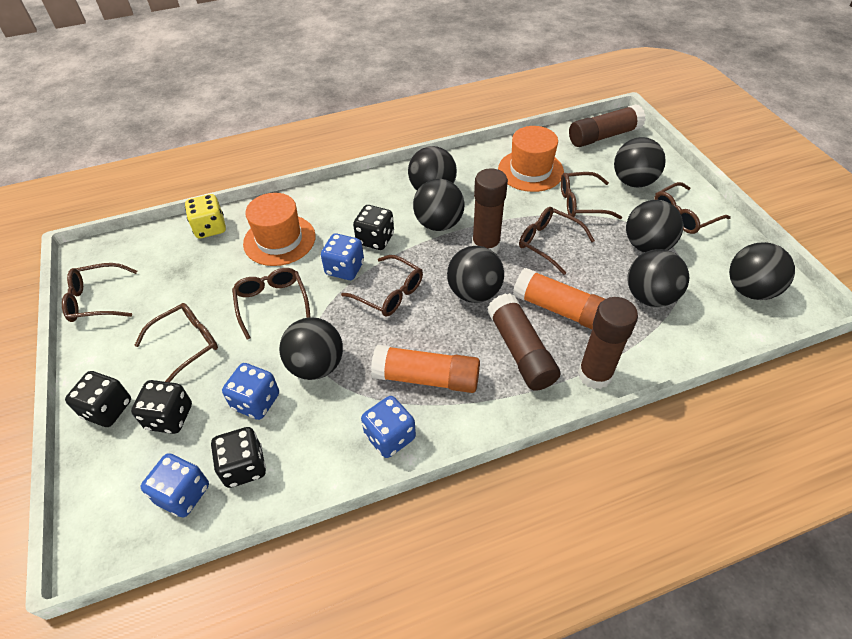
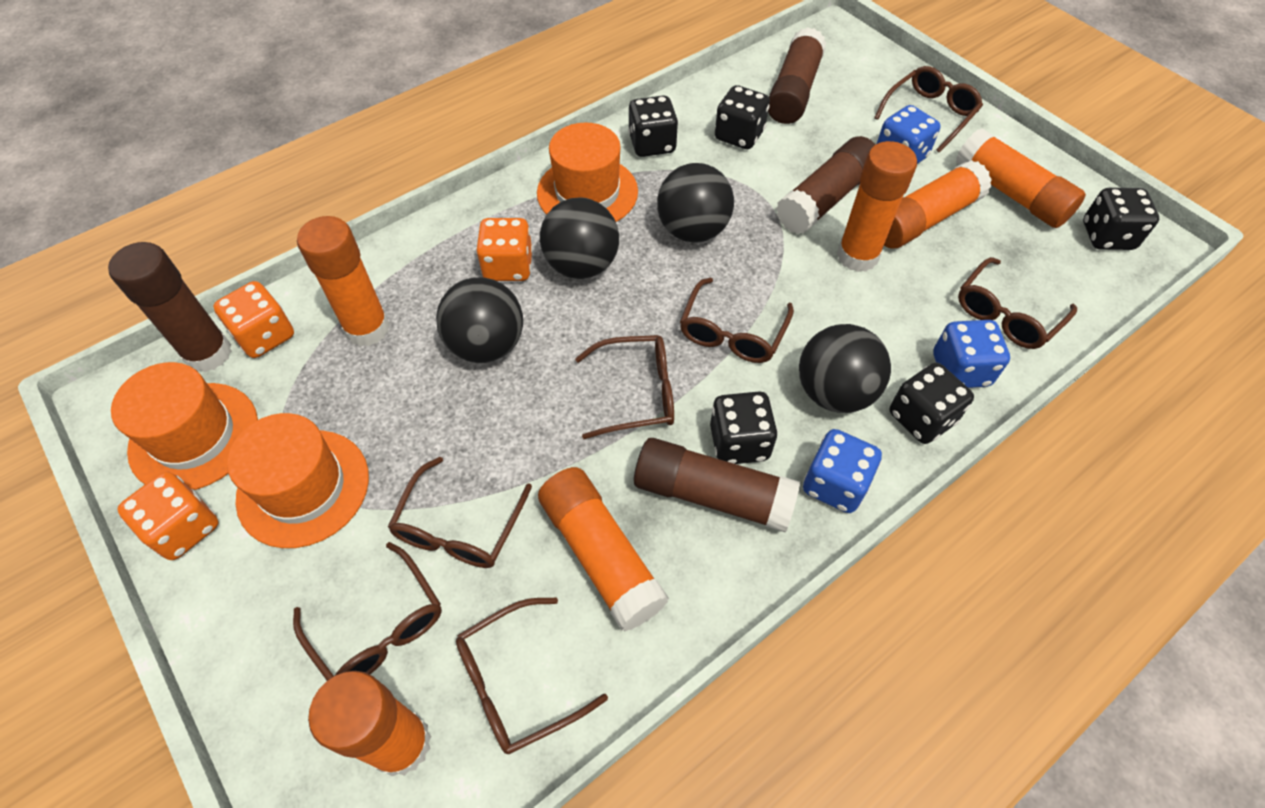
black ball: [279,317,343,380] [408,146,457,190] [413,179,465,231] [447,246,504,303] [614,137,666,187] [626,200,684,253] [627,249,689,307] [729,242,795,300] = 8 -> [436,277,523,363] [540,197,619,279] [657,163,734,243] [799,324,891,413] = 4
black dice: [65,371,131,427] [131,380,192,434] [211,427,266,488] [353,205,394,250] = 4 -> [628,95,678,157] [710,391,778,464] [715,85,770,149] [890,363,974,444] [1083,188,1159,250] = 5
blue dice: [141,453,209,518] [222,363,279,420] [321,234,364,280] [361,396,416,458] = 4 -> [803,429,882,513] [877,105,941,164] [933,320,1010,388] = 3
orange dice: none = 0 -> [117,472,219,560] [213,281,294,358] [476,218,533,281] = 3
orange glue stick: [371,345,480,393] [513,268,605,329] = 2 -> [297,216,390,346] [308,671,431,777] [538,467,669,631] [837,141,917,272] [884,160,992,249] [956,128,1086,228] = 6
orange hat: [243,193,316,266] [498,126,564,192] = 2 -> [111,362,258,490] [227,413,369,548] [537,123,638,222] = 3
yellow dice: [185,194,226,239] = 1 -> none = 0

